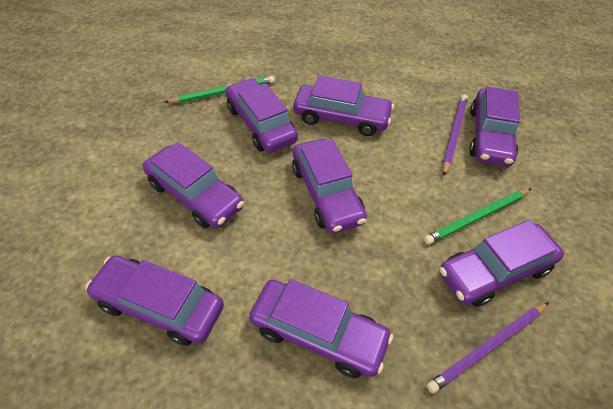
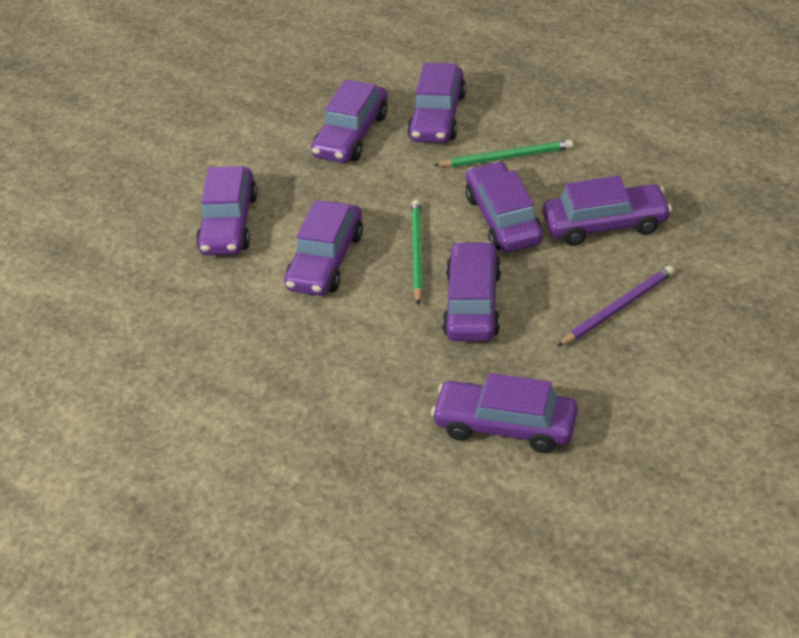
purple pencil: [427,302,549,393] [443,94,468,176] = 2 -> [557,266,674,347] = 1

